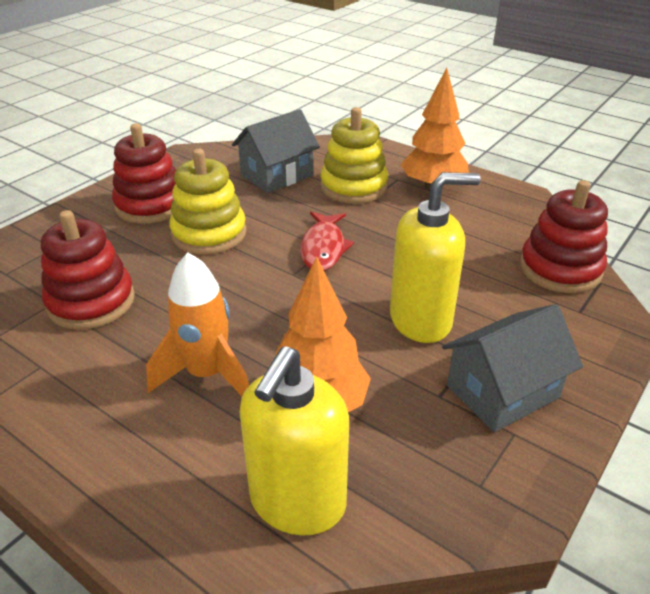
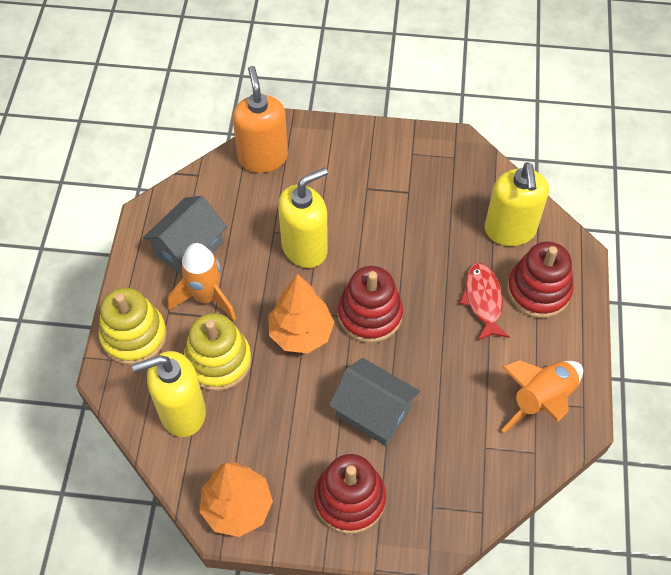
orange rocket: [146,253,249,396] = 1 -> [168,243,236,321] [502,360,583,433] = 2
orange soap dispenser: none = 0 -> [233,66,288,173] = 1
yellow soap dispenser: [239,346,349,536] [390,172,480,343] = 2 -> [132,351,206,437] [278,167,328,268] [485,162,549,246] = 3

